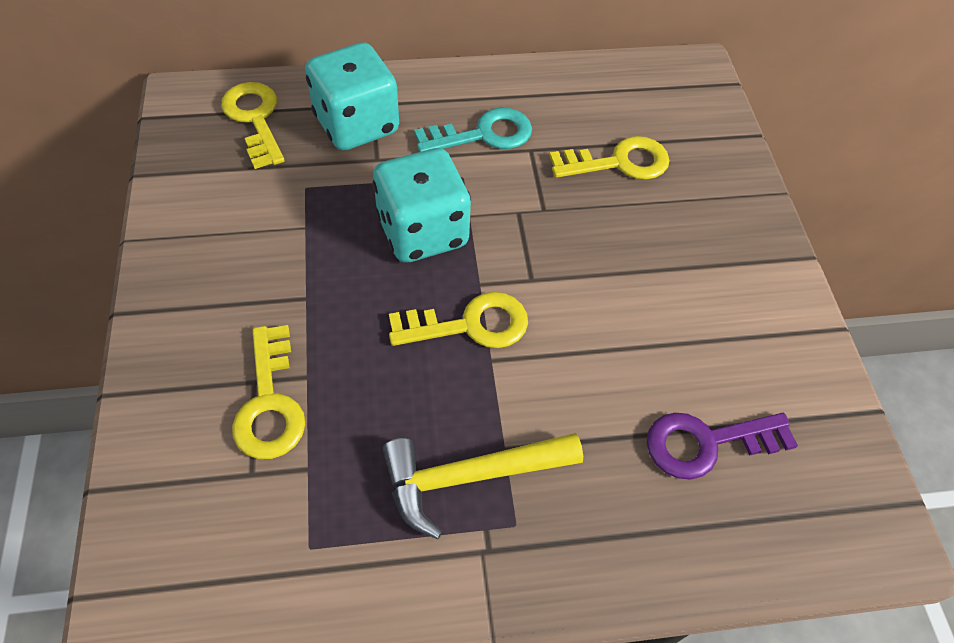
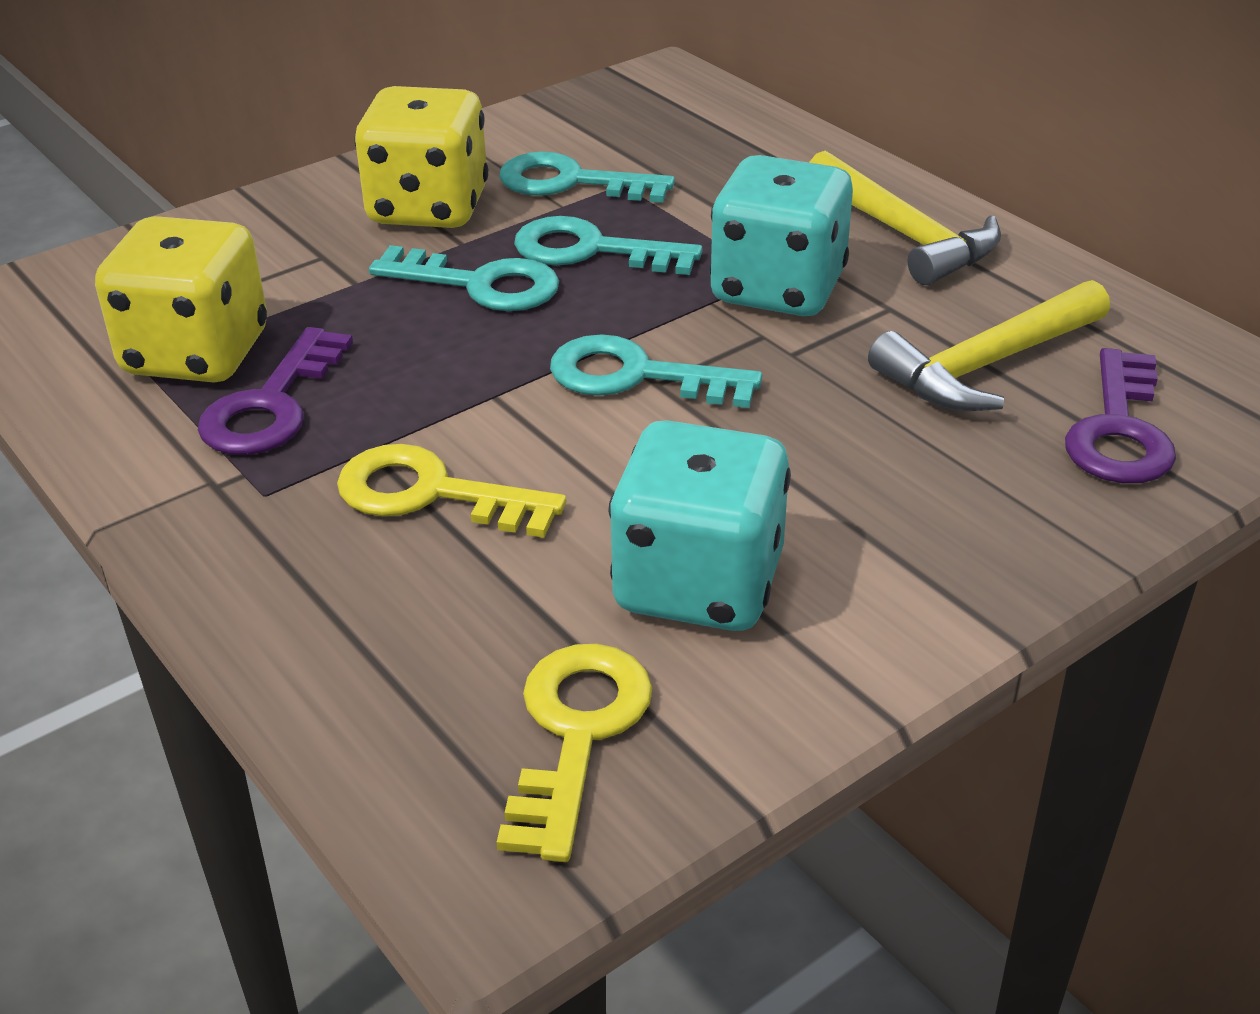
purple key: [647,413,798,480] = 1 -> [198,327,353,455] [1065,348,1176,483] = 2
turquoise key: [414,108,532,152] = 1 -> [369,245,559,311] [499,151,675,203] [514,216,703,275] [550,334,762,408] = 4
yellow dice: none = 0 -> [95,216,267,382] [354,86,488,228] = 2
yellow hammer: [382,433,583,539] = 1 -> [809,151,1001,285] [868,280,1110,411] = 2
yellow key: [221,82,285,169] [232,325,305,459] [389,292,528,348] [549,136,670,180] = 4 -> [337,444,566,538] [497,644,652,862] = 2

